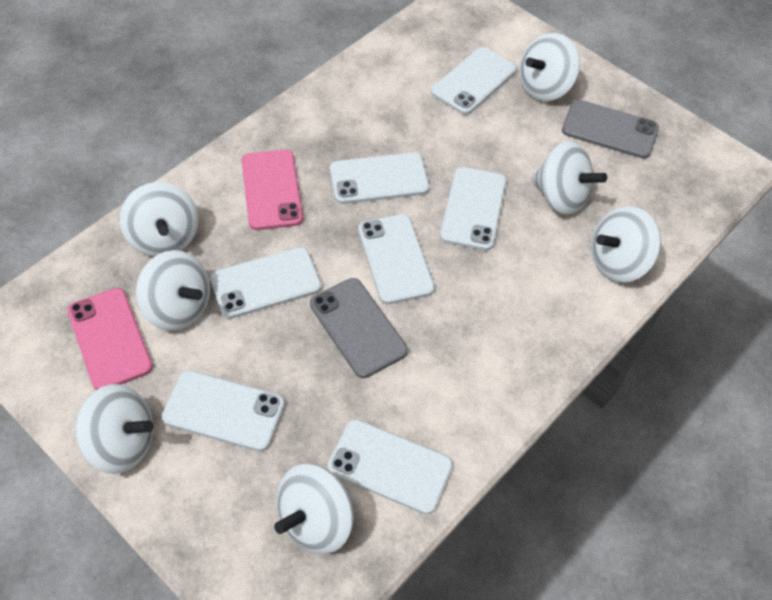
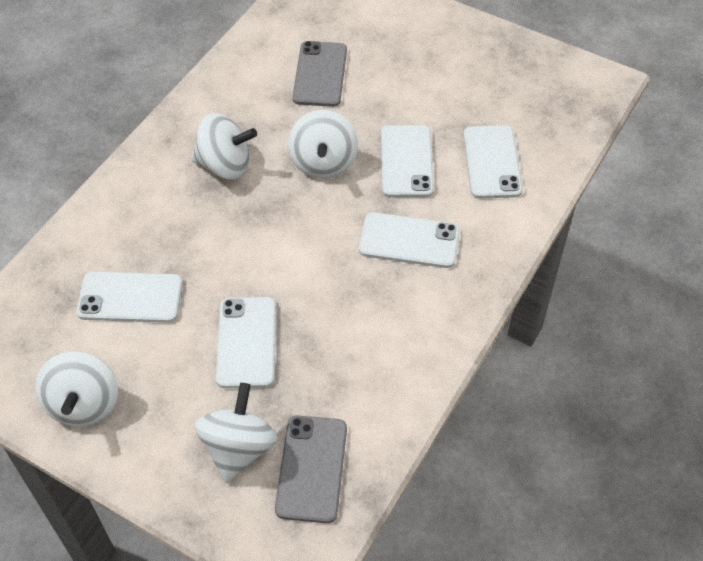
pink phone: [67,288,153,390] [242,149,303,230] = 2 -> none = 0
white phone: [162,370,285,451] [210,247,321,319] [327,419,453,515] [330,152,429,204] [358,214,435,304] [431,47,517,115] [440,167,506,251] = 7 -> [76,272,183,323] [216,297,276,388] [359,212,460,268] [381,125,434,197] [463,125,523,199] = 5
white spinning top: [75,384,153,474] [120,182,199,257] [136,250,210,331] [274,464,353,554] [519,33,580,101] [532,141,607,215] [591,206,661,283] = 7 -> [35,351,118,427] [192,113,257,180] [195,383,278,483] [288,110,358,179] = 4

